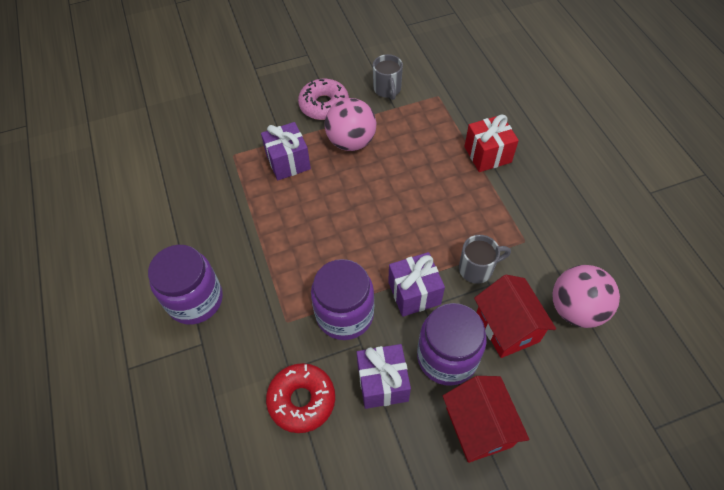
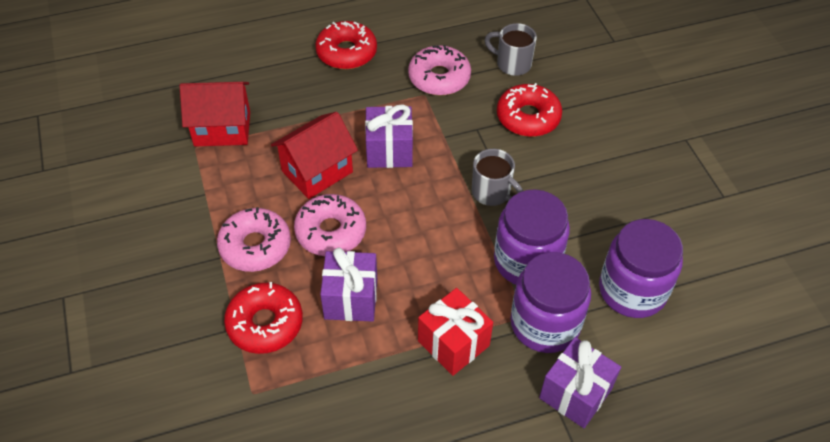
pink ball: [325,98,376,151] [552,265,620,328] = 2 -> none = 0
pink donut: [298,79,349,120] = 1 -> [217,207,291,272] [294,194,366,256] [408,45,471,96] = 3
red donut: [266,363,335,433] = 1 -> [224,282,303,354] [315,21,377,69] [497,83,562,137] = 3

